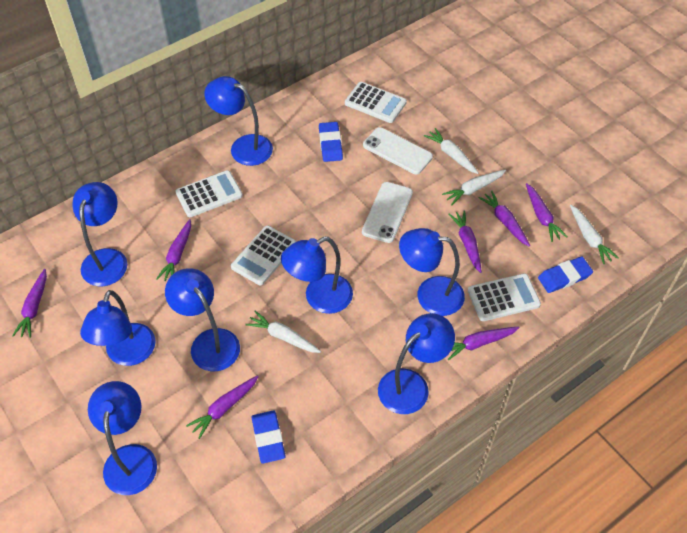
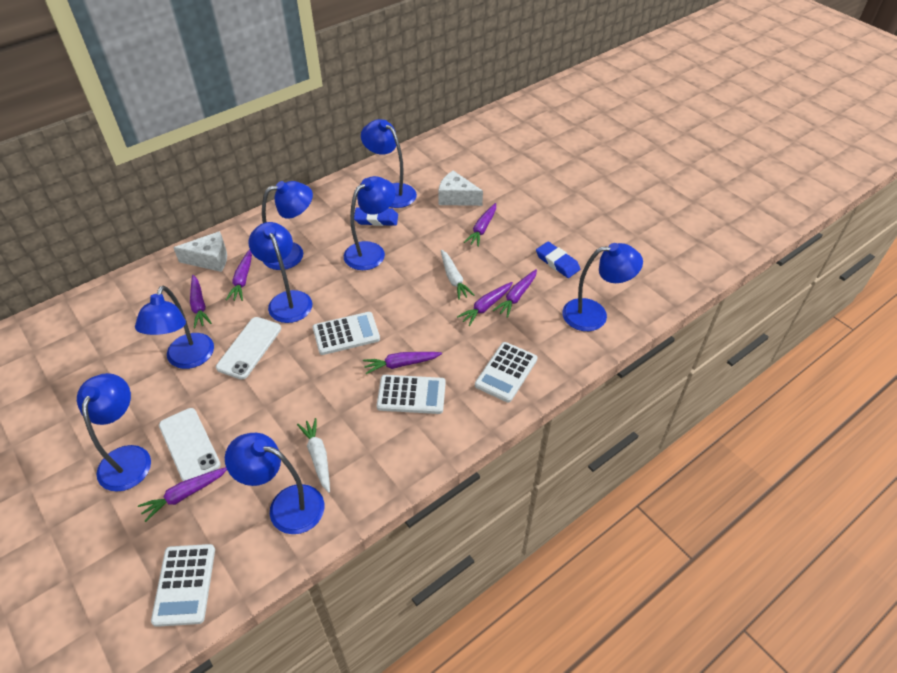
blue eraser: [251,411,286,464] [319,122,343,162] [538,257,593,293] = 3 -> [354,207,398,226] [536,242,580,278] = 2
white carrot: [245,311,321,353] [424,128,479,174] [442,170,506,205] [570,205,618,264] = 4 -> [297,418,330,493] [441,250,474,300] = 2
white cheese: none = 0 -> [173,231,227,272] [438,170,483,206] = 2

